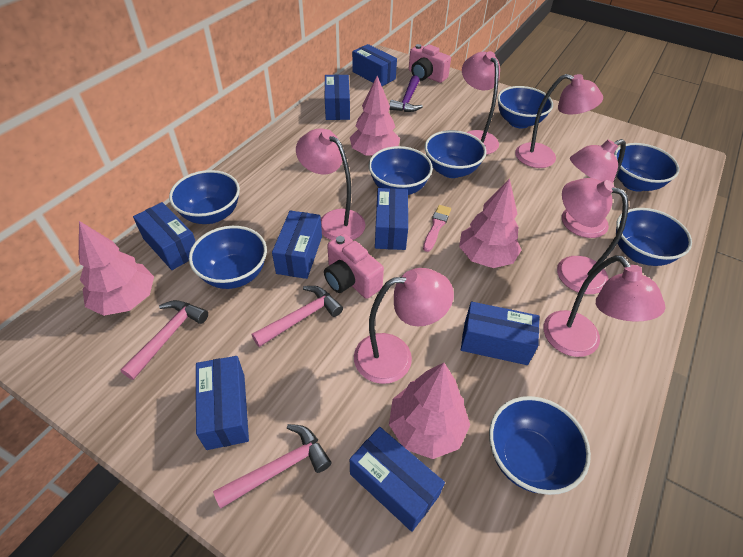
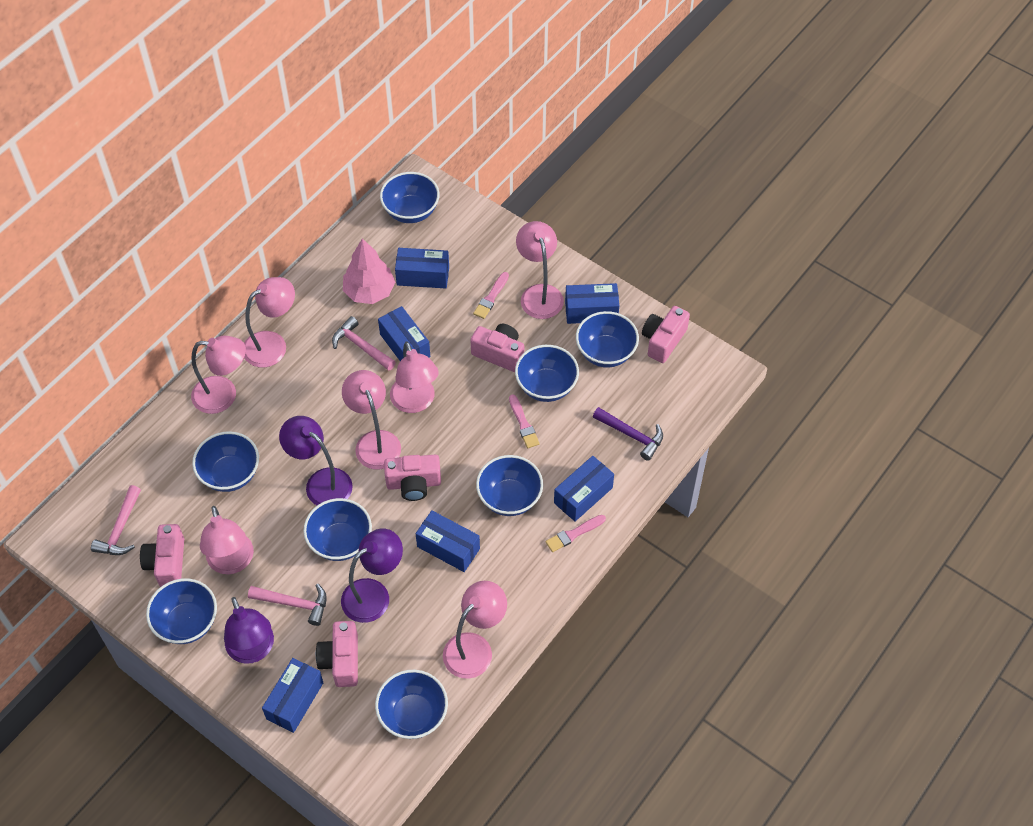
blue box: [133,202,196,270] [196,356,249,450] [272,210,322,279] [325,75,350,120] [350,427,445,532] [352,44,397,86] [375,188,408,250] [461,302,539,365] = 8 -> [262,658,323,733] [378,306,430,361] [395,248,449,288] [416,510,480,572] [554,456,614,521] [565,283,619,324] = 6
pink brush: [423,205,451,252] = 1 -> [473,272,509,319] [509,394,540,448] [545,515,606,552] = 3
pink camera: [324,234,384,299] [409,44,451,83] = 2 -> [140,524,184,587] [316,621,358,687] [384,455,441,501] [470,324,524,372] [642,306,690,363] = 5
pink tree: [79,221,154,316] [350,76,400,156] [389,363,470,459] [459,179,521,268] = 4 -> [343,238,395,304] = 1
purple lamp: none = 0 -> [224,597,274,664] [279,416,353,505] [341,529,403,623] = 3

